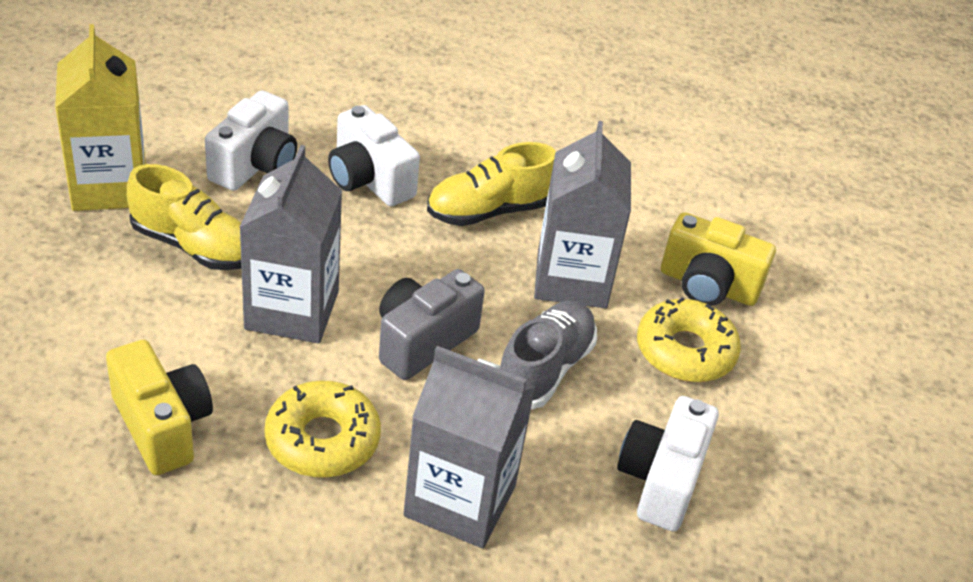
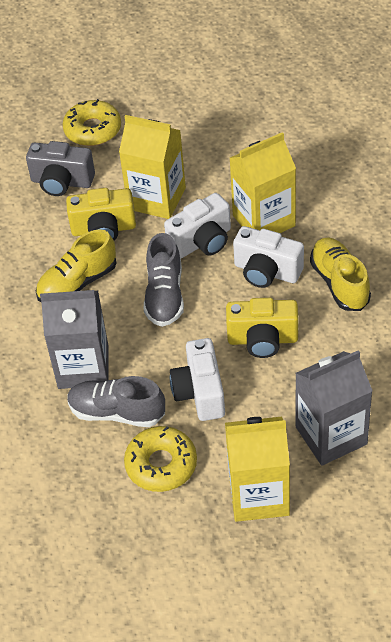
grey carton: [239,145,342,344] [403,346,535,548] [534,121,631,308] = 3 -> [40,290,109,389] [295,350,372,466] = 2
grey shoe: [500,301,597,409] = 1 -> [67,376,165,427] [144,233,184,327] = 2
yellow carton: [55,24,146,211] = 1 -> [119,115,186,219] [225,416,290,522] [230,132,296,233] = 3

